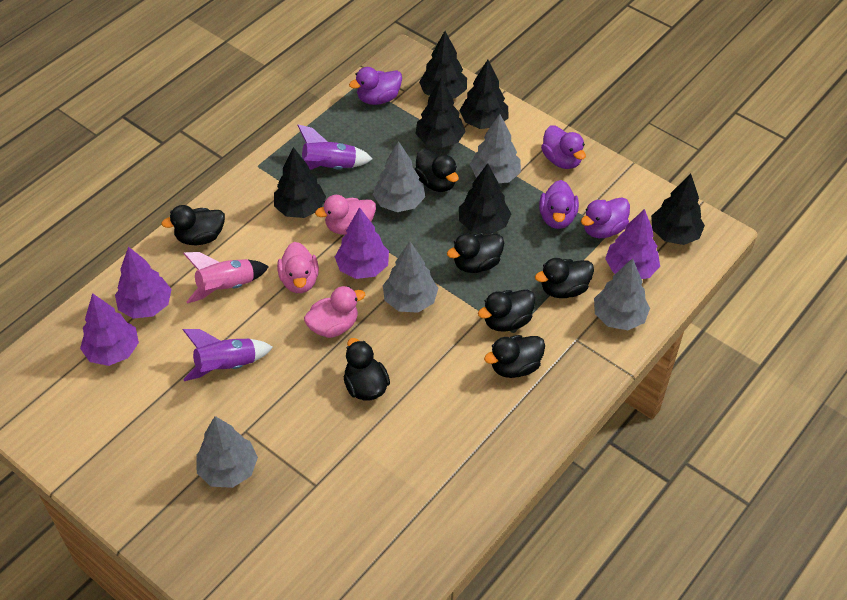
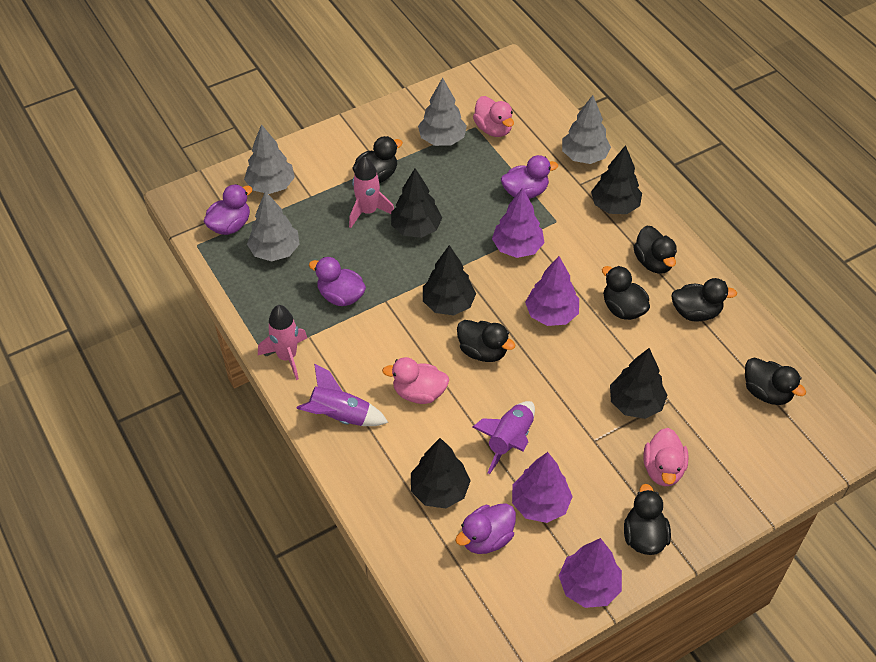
black tree: [274,147,326,218] [415,77,466,148] [419,31,467,98] [459,60,508,129] [459,163,511,234] [651,174,705,245] = 6 -> [391,168,442,238] [411,438,471,508] [423,245,476,315] [591,145,642,214] [610,348,667,419] = 5
grey tree: [196,416,258,488] [373,141,425,212] [383,241,438,313] [470,114,521,183] [594,258,650,330] = 5 -> [244,124,295,194] [247,191,300,261] [418,78,467,146] [562,95,611,164] = 4
pink rocket: [183,252,269,304] = 1 -> [258,305,307,380] [349,156,394,228] = 2

